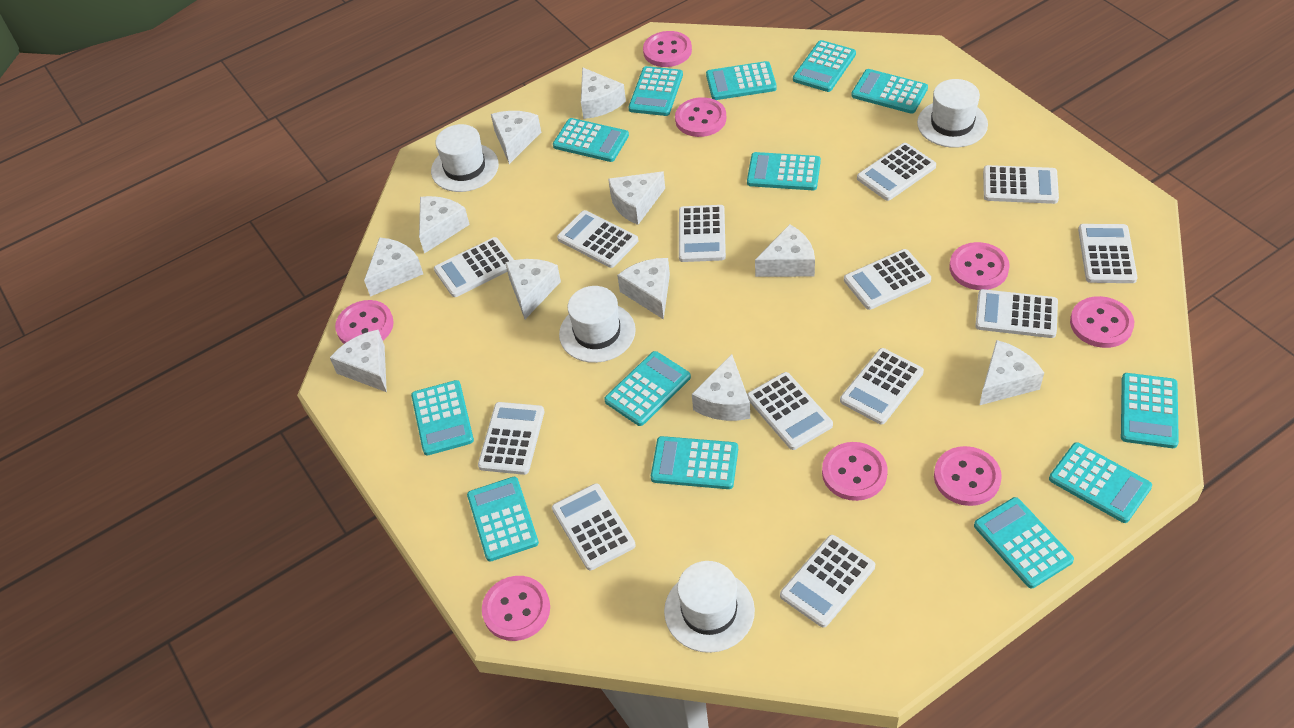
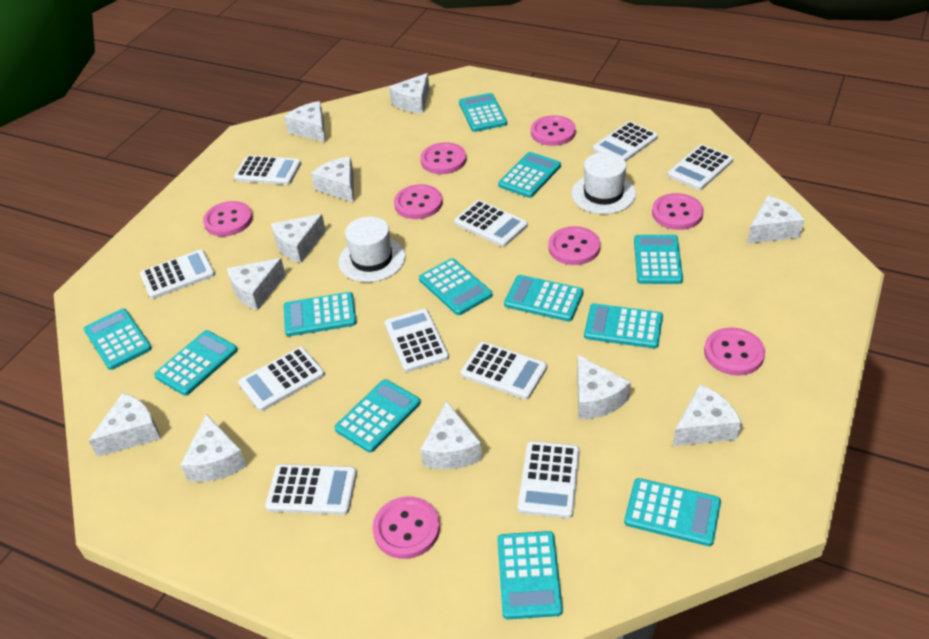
turquoise calculator: [411,380,474,455] [467,477,539,561] [553,118,629,162] [604,351,691,426] [628,66,683,116] [651,436,738,489] [706,61,777,100] [747,152,821,190] [793,40,856,92] [851,69,928,114] [974,497,1074,588] [1049,442,1152,523] [1121,373,1179,448] = 13 -> [84,309,152,370] [154,330,238,396] [284,292,357,336] [335,379,421,453] [419,258,492,315] [459,93,507,132] [497,531,563,619] [498,152,561,198] [504,275,584,322] [584,303,663,349] [624,478,721,546] [634,235,683,284] = 12
white calculator: [434,237,514,297] [478,402,544,475] [552,483,636,570] [557,210,638,268] [679,205,726,262] [747,372,833,450] [780,535,875,628] [840,348,924,425] [844,249,931,310] [857,143,936,201] [975,289,1058,338] [983,165,1059,204] [1078,224,1137,283] = 13 -> [140,250,215,299] [234,155,301,185] [238,347,325,411] [265,464,357,515] [384,309,449,372] [454,200,528,247] [460,342,547,399] [518,441,580,518] [593,121,658,162] [668,144,733,190] = 10
white hat: [431,124,499,192] [559,286,636,363] [664,561,755,653] [917,79,988,148] = 4 -> [338,216,405,282] [571,152,636,214] = 2

